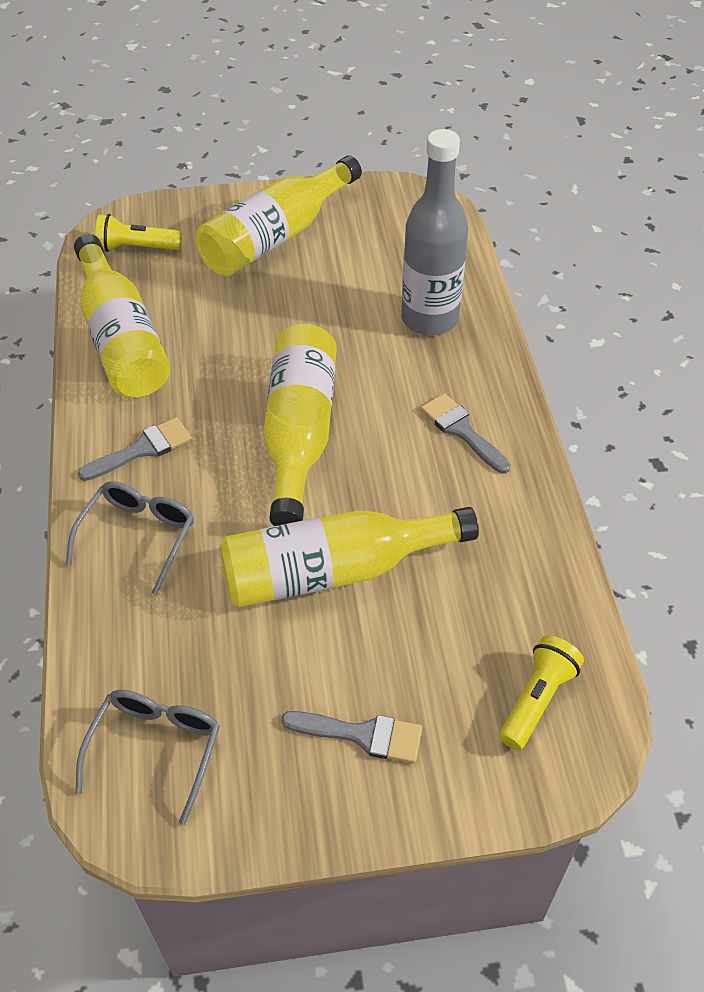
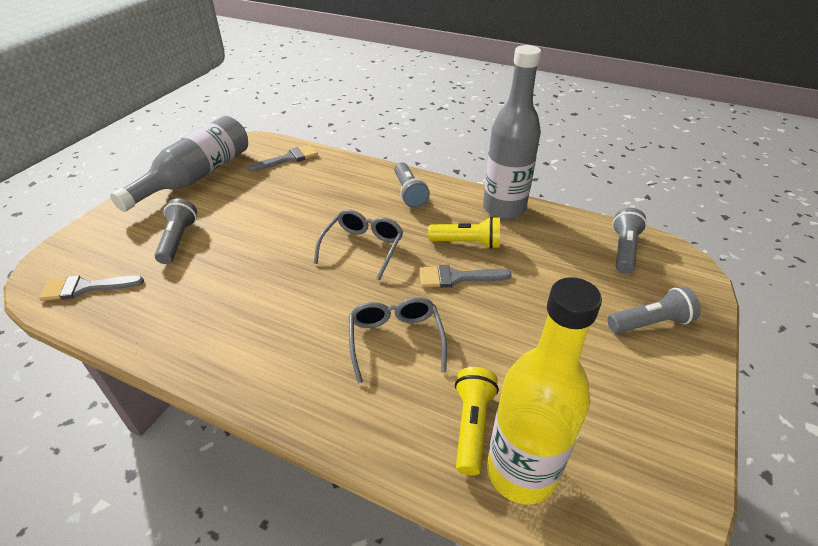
grey bottle: [402,129,468,336] = 1 -> [110,116,248,212] [483,45,541,219] = 2
grey flashlight: none = 0 -> [155,198,197,264] [394,162,430,208] [608,287,701,334] [612,208,647,273] = 4
yellow bottle: [74,234,170,397] [196,155,362,276] [220,507,479,607] [263,324,337,526] = 4 -> [487,277,602,505] = 1

